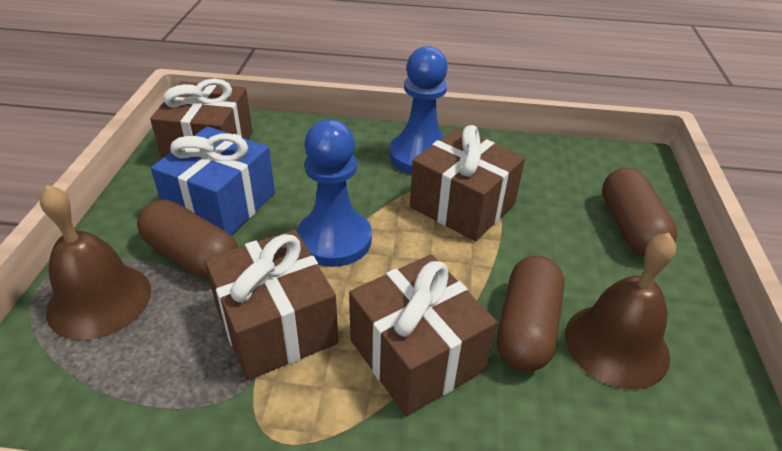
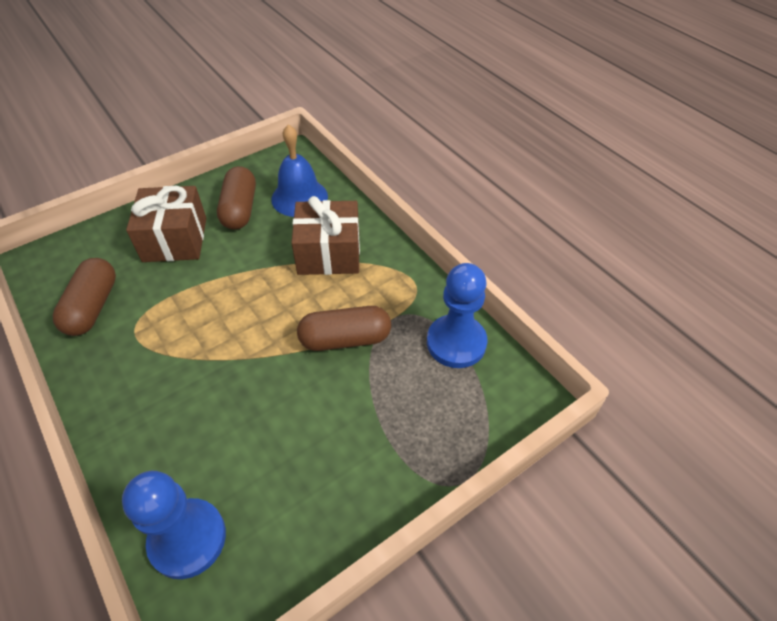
blue bell: none = 0 -> [271,124,328,217] = 1
blue gift: [151,126,275,235] = 1 -> none = 0
brown bell: [40,185,151,340] [565,233,676,389] = 2 -> none = 0
brown gift: [150,79,253,159] [204,230,338,380] [349,254,497,416] [410,125,525,241] = 4 -> [126,186,206,262] [291,196,360,275] = 2

